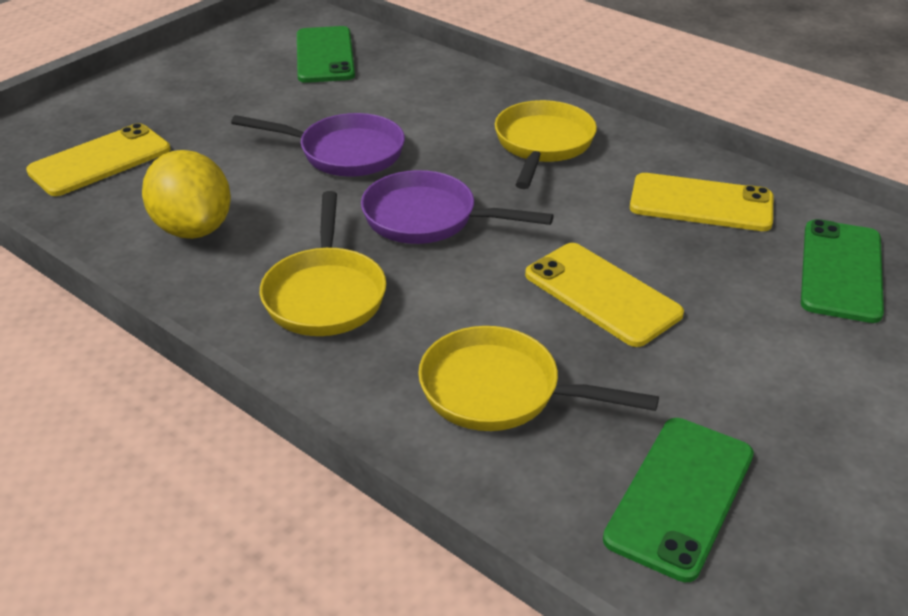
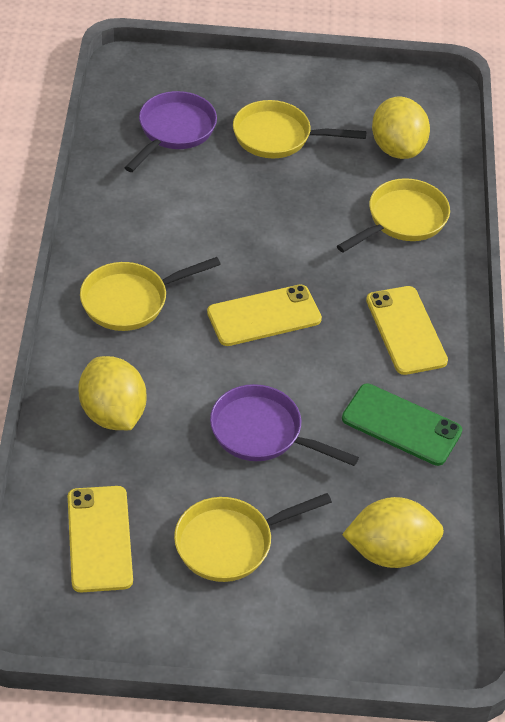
green phone: [297,26,355,83] [603,418,754,582] [801,219,884,323] = 3 -> [342,384,462,466] = 1
yellow lemon: [142,150,231,239] = 1 -> [78,356,146,430] [342,497,444,568] [372,97,430,159] = 3
yellow pan: [260,191,386,336] [418,326,659,431] [495,100,597,189] = 3 -> [80,257,221,331] [174,493,332,582] [233,100,366,158] [337,178,450,252] = 4

